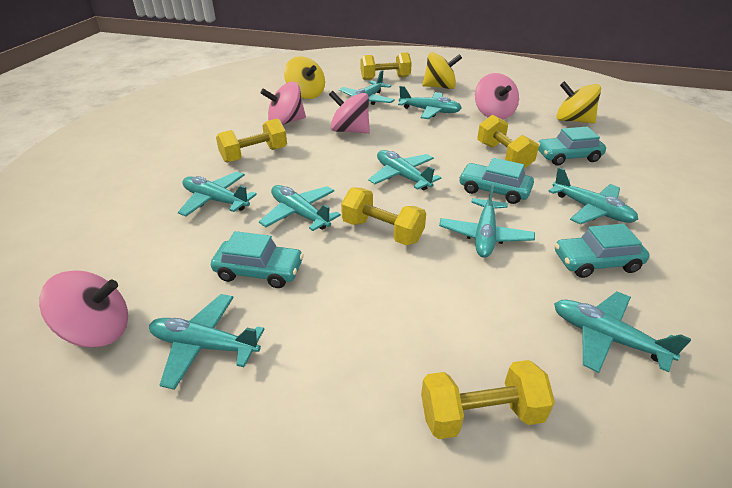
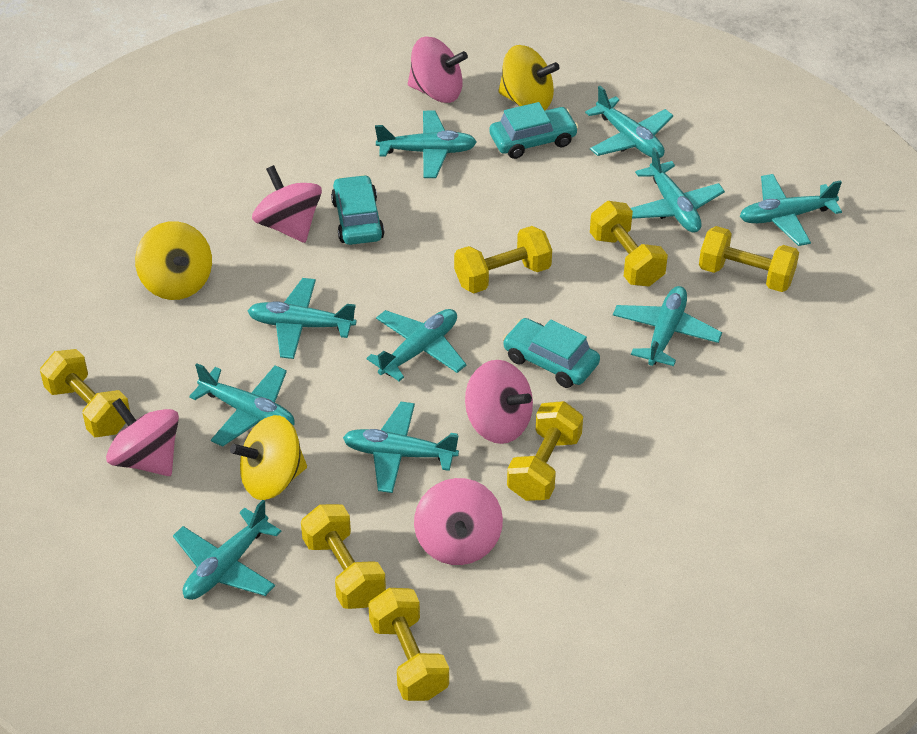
pink spinning top: [39,270,128,348] [261,82,306,125] [329,91,370,134] [475,73,519,120] = 4 -> [106,398,179,476] [252,165,322,243] [408,36,468,103] [414,478,503,565] [465,360,533,444] = 5
turquoise car: [211,231,304,288] [459,158,534,204] [537,127,606,165] [555,224,650,278] = 4 -> [331,175,385,245] [490,102,578,159] [503,318,600,388] = 3
turquoise plane: [149,294,264,390] [178,172,257,216] [259,185,341,231] [339,70,395,105] [368,150,442,190] [398,86,462,119] [439,183,535,258] [548,168,638,225] [554,291,691,373] = 9 -> [173,500,281,600] [189,363,295,447] [248,278,357,359] [343,402,459,493] [367,309,467,381] [375,111,477,178] [585,86,673,158] [613,286,722,366] [630,147,725,233] [739,174,842,246] = 10
yellow dumbbell: [216,118,287,163] [341,187,426,245] [361,52,412,80] [421,360,555,439] [477,115,539,169] = 5 -> [40,349,130,437] [301,504,386,609] [368,588,449,701] [454,226,552,293] [507,401,583,501] [590,201,668,286] [699,226,799,292] = 7

